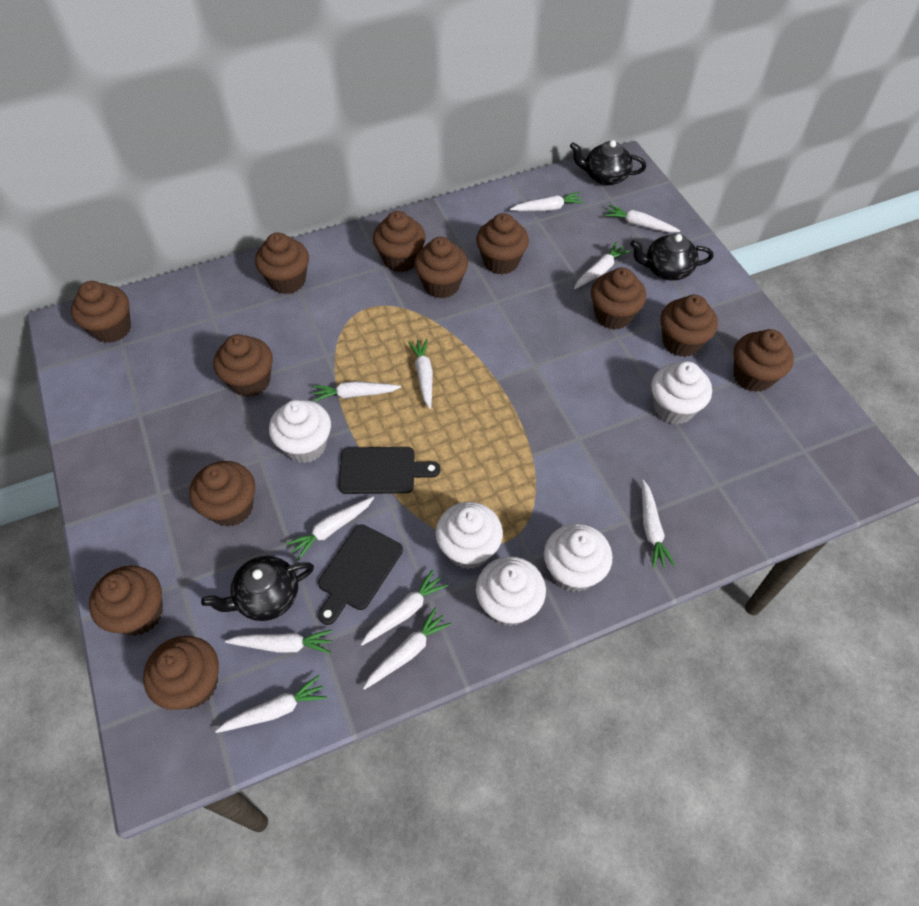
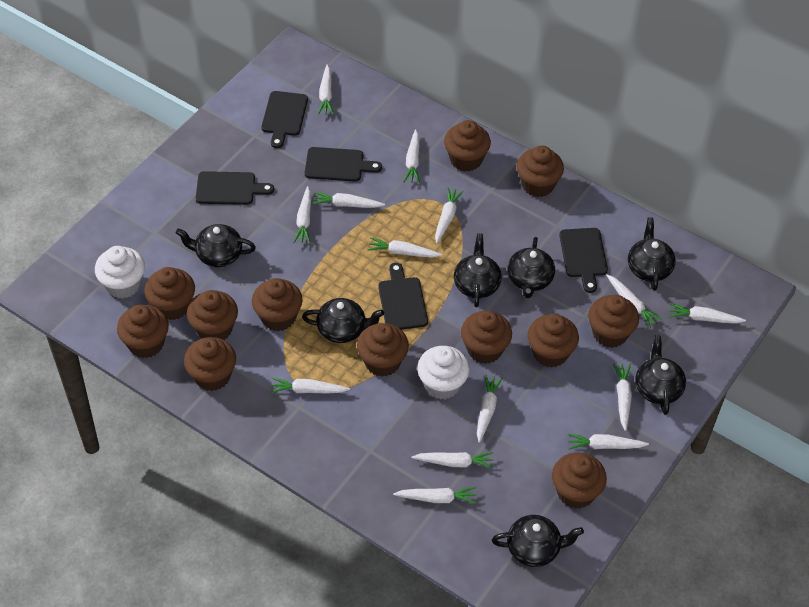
black cutting board: [318,524,403,625] [339,447,440,494] = 2 -> [196,171,274,205] [261,91,308,148] [305,147,382,181] [378,263,428,330] [559,228,608,293] = 5
black teapot: [201,556,314,621] [570,140,646,185] [630,234,714,281] = 3 -> [176,224,256,267] [302,298,384,343] [454,233,502,307] [492,515,584,567] [507,237,555,298] [628,217,676,290] [635,335,686,415] = 7
white carrot: [215,675,327,733] [225,630,333,654] [286,497,374,560] [313,381,401,402] [361,569,448,646] [363,608,451,690] [408,339,433,409] [510,192,584,211] [574,242,630,289] [604,205,680,233] [642,480,675,569] = 11 -> [270,378,350,394] [293,186,311,243] [312,191,385,208] [318,65,334,115] [368,237,442,257] [393,487,477,504] [403,129,420,183] [412,452,493,468] [435,187,464,244] [477,374,503,443] [567,434,649,450] [606,274,663,328] [613,363,632,431] [669,303,746,323] = 14
white cupcake: [269,400,331,463] [436,502,503,569] [476,556,546,626] [544,524,613,592] [651,361,712,424] = 5 -> [95,246,145,299] [417,346,470,400] = 2

